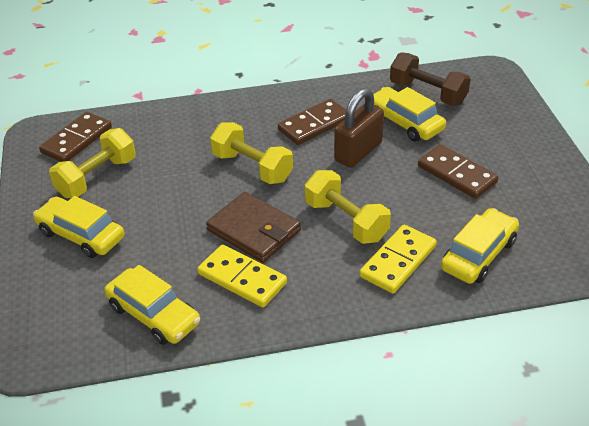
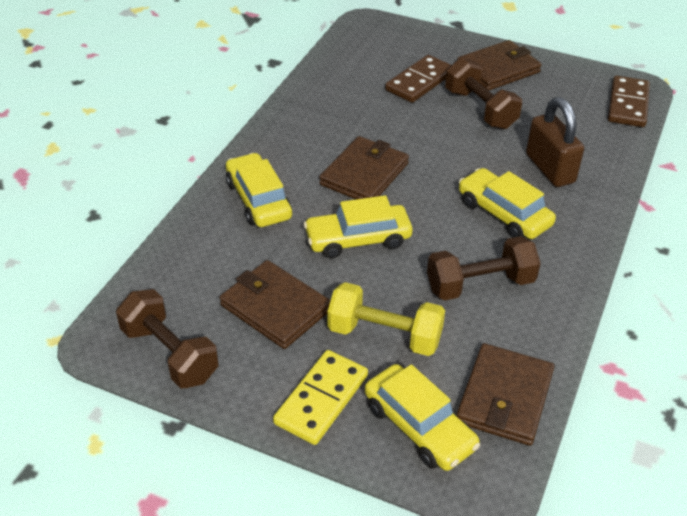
brown domino: [39,112,112,162] [278,99,346,145] [418,144,498,199] = 3 -> [385,55,451,103] [608,76,650,127] = 2
brown dumbbell: [390,52,471,106] = 1 -> [116,289,218,388] [427,236,541,301] [445,57,522,129] = 3
brown wallet: [206,192,301,262] = 1 -> [220,260,331,349] [319,136,409,199] [457,40,542,91] [457,343,554,446] = 4
yellow domino: [198,245,287,307] [360,225,437,294] = 2 -> [273,350,368,445] = 1
yellow dumbbell: [49,128,136,198] [210,122,293,184] [305,170,391,244] = 3 -> [327,282,445,356] = 1

